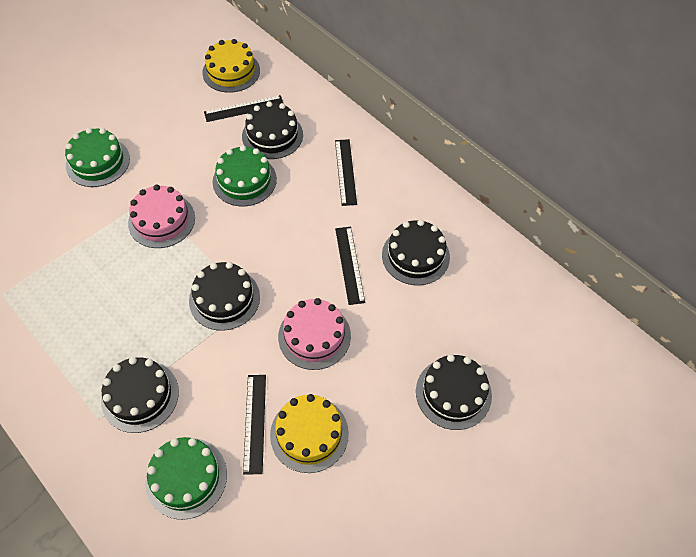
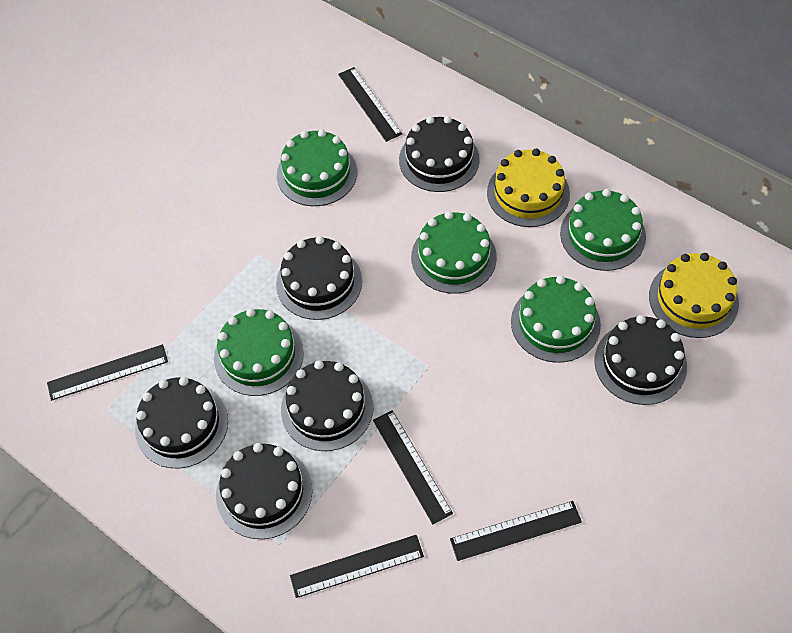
black cake: [101,357,179,433] [189,262,260,331] [242,101,303,159] [382,220,450,285] [416,354,492,430] = 5 -> [135,377,228,468] [216,443,313,539] [276,236,362,320] [281,360,373,451] [399,116,480,192] [594,315,687,405] = 6
black ruler: [204,95,283,122] [243,375,266,475] [335,139,357,206] [335,227,365,305] = 4 -> [47,344,168,401] [290,535,424,598] [338,67,402,142] [373,410,453,524] [450,501,582,561] = 5
green cake: [65,128,130,187] [145,437,227,520] [213,145,277,206] = 3 -> [214,308,304,396] [277,129,357,206] [411,211,497,294] [511,276,601,363] [560,189,646,271] = 5
pink cake: [128,184,195,248] [278,298,351,370] = 2 -> none = 0

